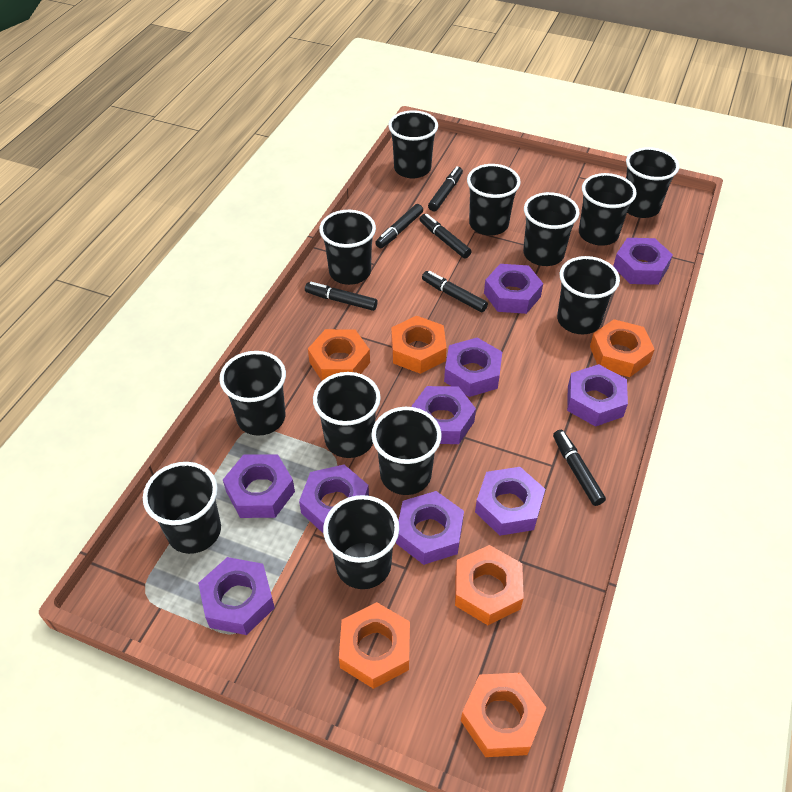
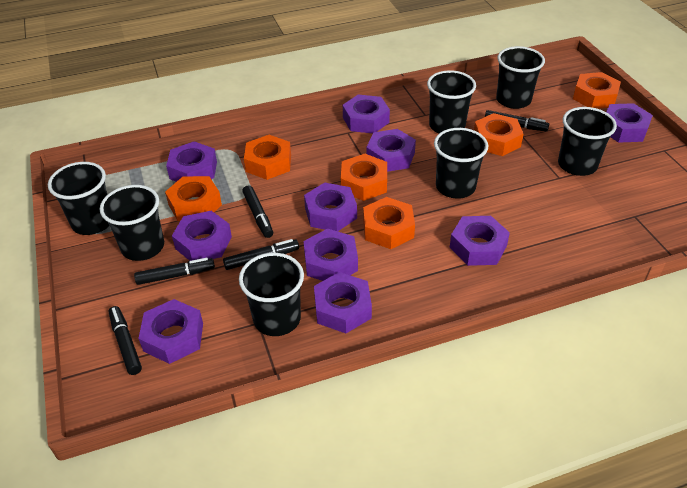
black cup: [143,462,221,554] [219,351,286,436] [313,372,381,458] [319,210,376,285] [323,495,399,589] [371,407,442,495] [388,110,438,178] [467,164,521,235] [523,192,580,266] [557,256,620,334] [579,173,637,246] [626,147,679,218] = 12 -> [48,162,109,235] [100,185,164,261] [239,253,304,336] [427,70,476,133] [434,128,488,199] [496,46,545,109] [558,107,617,176] = 7
black marker: [305,282,378,311] [375,204,423,248] [420,214,472,258] [422,271,488,312] [428,166,463,212] [553,430,606,506] = 6 -> [109,306,142,375] [134,258,215,285] [223,239,299,270] [242,186,273,238] [485,110,549,131] = 5

